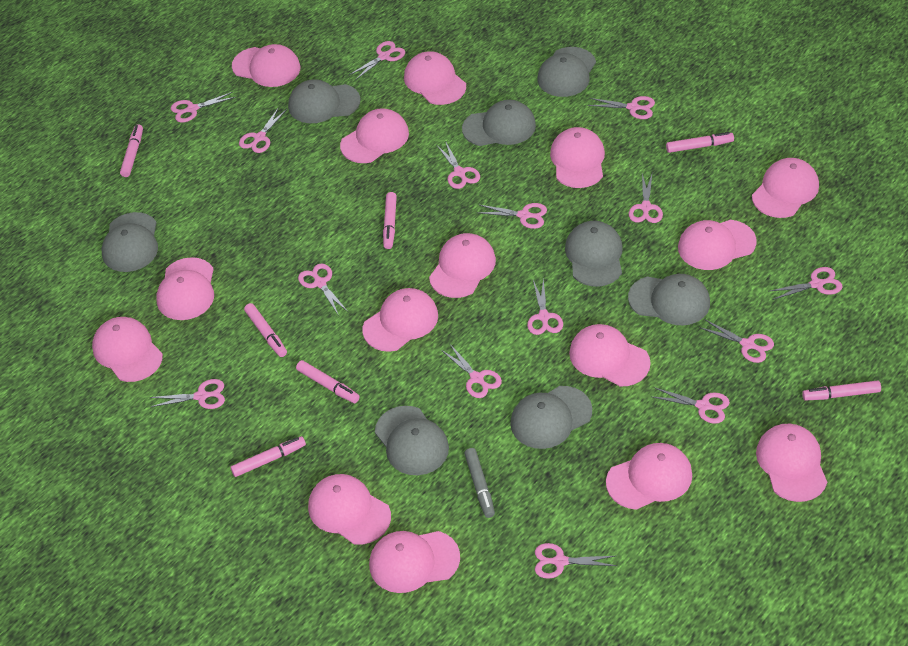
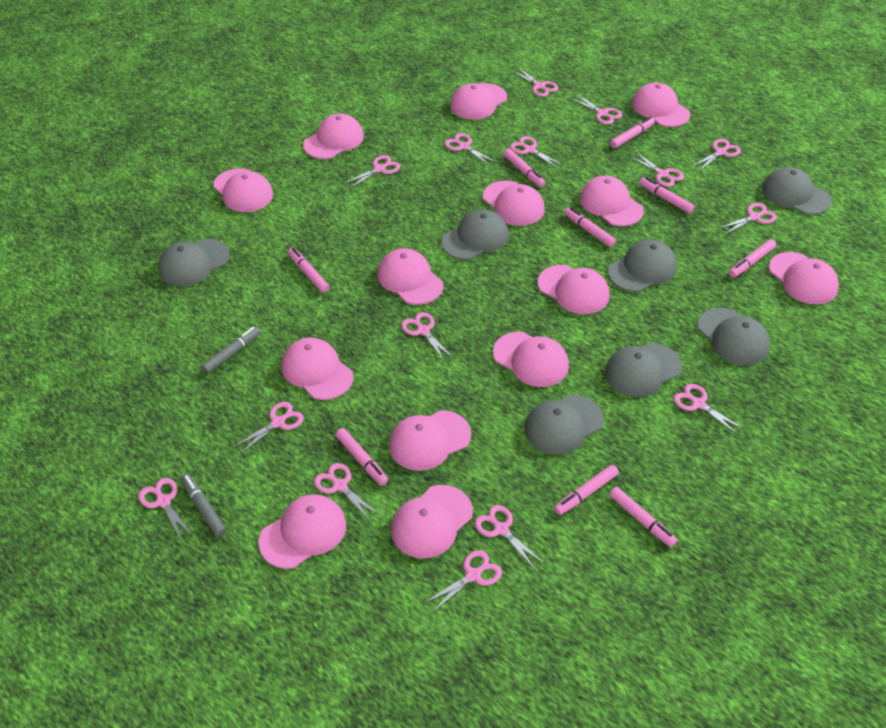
grey cap: [102,212,158,272] [288,79,360,123] [375,406,449,475] [462,100,536,146] [510,386,592,449] [537,47,596,97] [565,221,622,287] [628,274,710,325] = 8 -> [158,239,230,287] [441,209,509,260] [524,394,604,455] [605,343,682,397] [608,240,677,292] [697,308,770,365] [762,167,832,215] = 7
grey marker: [464,448,495,518] = 1 -> [181,474,226,537] [201,326,261,374] = 2
pink cap: [92,317,163,382] [156,257,214,320] [232,44,300,87] [308,474,391,545] [340,108,409,163] [362,288,438,352] [369,531,460,593] [404,51,466,105] [429,233,496,298] [550,127,605,188] [569,324,651,387] [606,443,692,510] [678,220,757,270] [752,158,819,218] [756,424,827,502] = 15 -> [213,168,273,212] [258,494,346,569] [282,337,354,400] [303,114,364,159] [378,248,443,305] [389,410,471,471] [391,485,473,559] [450,83,507,120] [483,181,545,226] [493,332,569,387] [538,265,610,314] [579,176,644,226] [632,82,691,127] [769,252,839,304] = 14
pink marker: [120,124,143,177] [230,436,306,477] [244,303,287,357] [296,360,360,403] [383,192,397,249] [666,132,734,153] [802,380,881,401] = 7 -> [288,248,329,293] [336,428,388,486] [503,148,545,187] [554,465,619,515] [564,207,616,247] [609,487,677,547] [610,117,655,148] [639,177,694,213] [729,239,776,277] = 9

